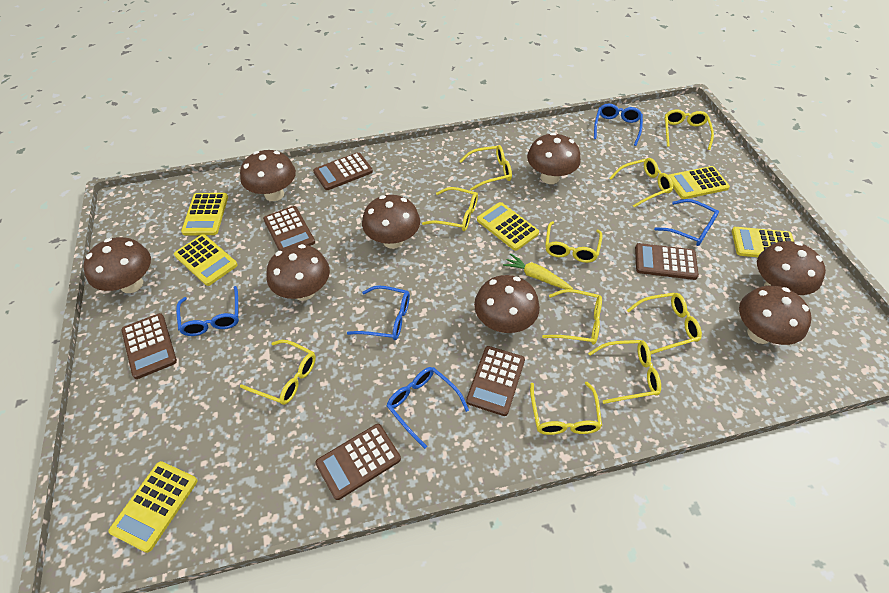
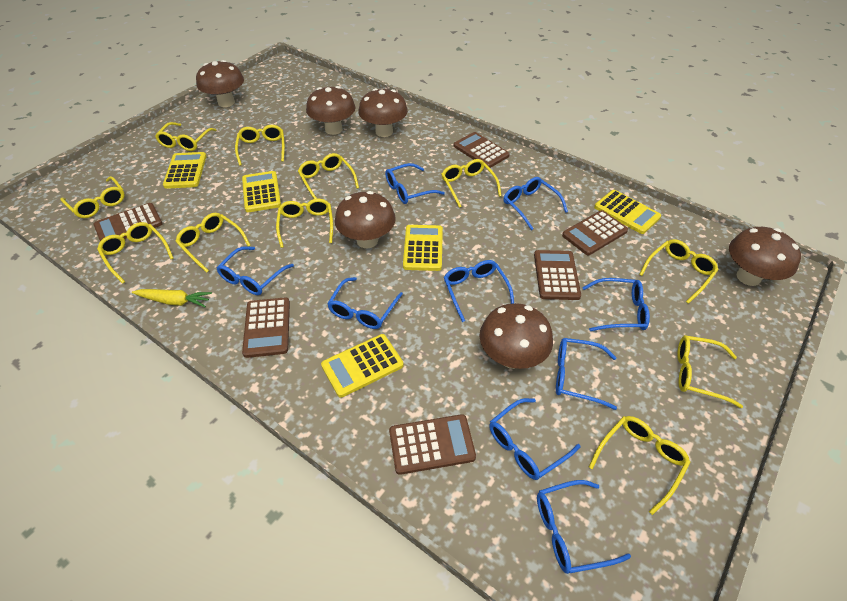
blue glasses: [176,286,239,336] [347,285,410,340] [387,367,469,449] [594,104,643,146] [654,199,719,246] = 5 -> [216,246,294,295] [327,277,403,329] [385,163,445,204] [444,260,514,322] [489,398,581,480] [503,177,568,230] [537,480,631,574] [556,338,617,410] [582,278,650,331] = 9
brown mushroom: [83,237,151,293] [240,150,296,201] [267,244,330,301] [362,195,420,249] [474,275,540,333] [527,133,581,184] [739,286,812,345] [757,241,826,295] = 8 -> [196,60,244,107] [306,86,356,135] [335,191,396,248] [358,88,408,137] [479,303,553,369] [729,227,801,286] = 6
yellow calculator: [108,461,197,553] [174,234,238,286] [181,193,228,236] [477,202,539,251] [669,166,730,199] [732,227,794,257] = 6 -> [163,152,207,189] [242,171,281,212] [321,334,403,398] [403,225,443,271] [594,190,661,234] = 5
yellow glasses: [240,340,316,405] [422,187,478,231] [460,145,512,191] [530,382,602,435] [542,289,602,345] [545,221,603,263] [588,340,661,404] [609,158,673,207] [627,293,702,354] [664,109,714,150] = 10 -> [60,176,125,218] [97,222,174,284] [155,122,216,151] [175,213,251,273] [235,125,285,166] [276,199,333,248] [298,153,359,199] [441,159,501,208] [589,416,691,515] [639,239,719,304] [677,335,743,408] = 11

